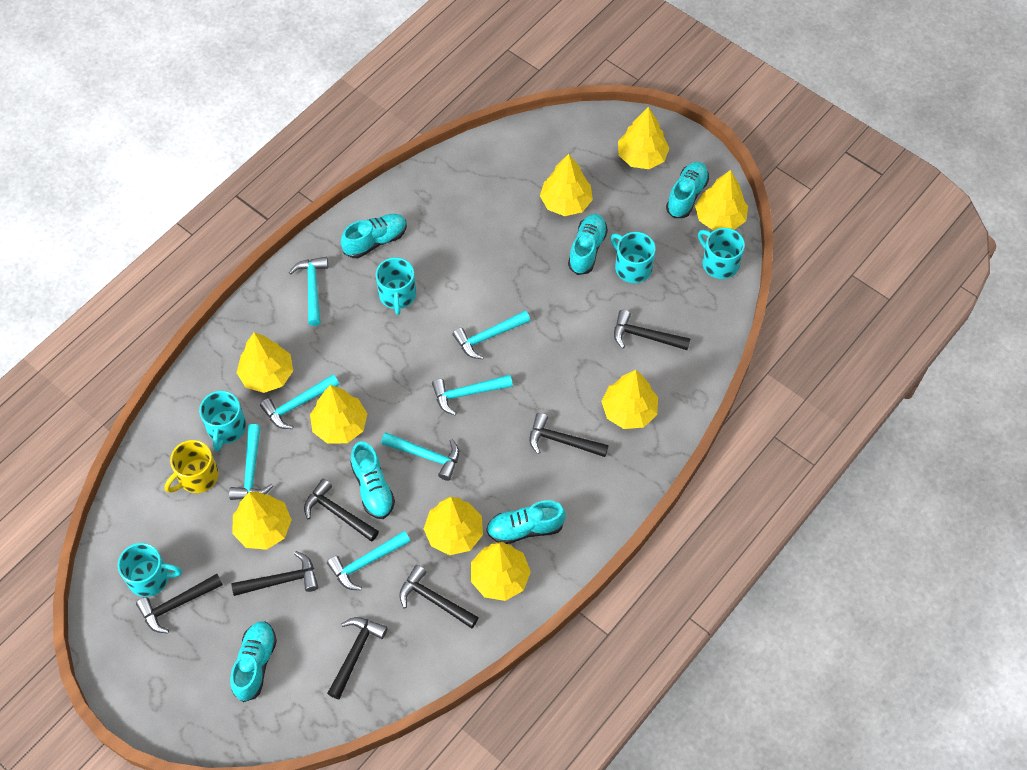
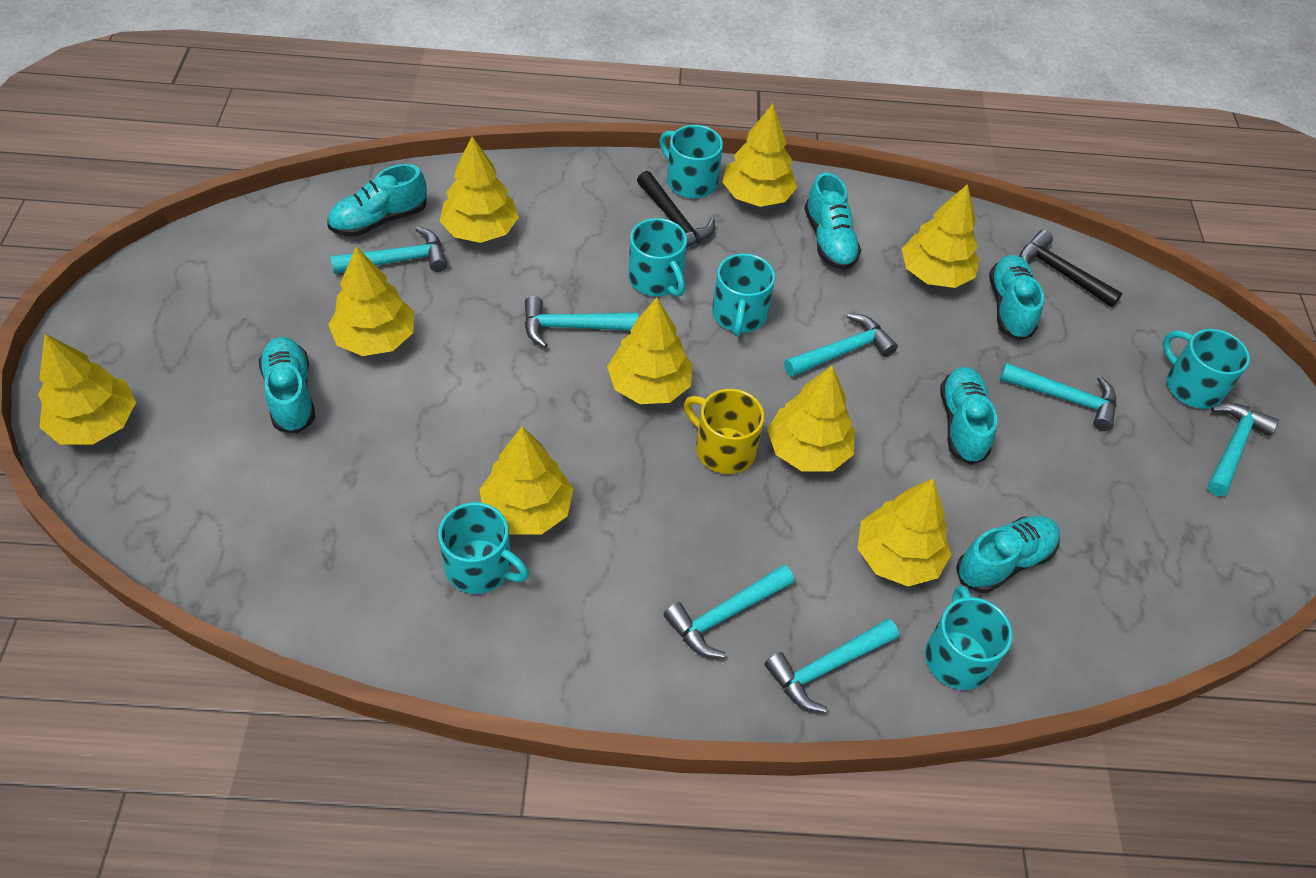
black hammer: [136,574,223,633] [231,551,318,596] [304,479,379,542] [327,617,388,699] [399,565,479,628] [529,413,609,457] [614,310,690,350] = 7 -> [637,171,715,248] [1020,230,1123,307] = 2
turquoise mug: [118,543,182,597] [199,391,246,451] [376,257,416,315] [611,232,656,283] [698,228,745,279] = 5 -> [438,502,529,594] [628,218,687,297] [659,125,723,199] [712,253,775,337] [925,585,1013,690] [1163,329,1250,409] = 6

